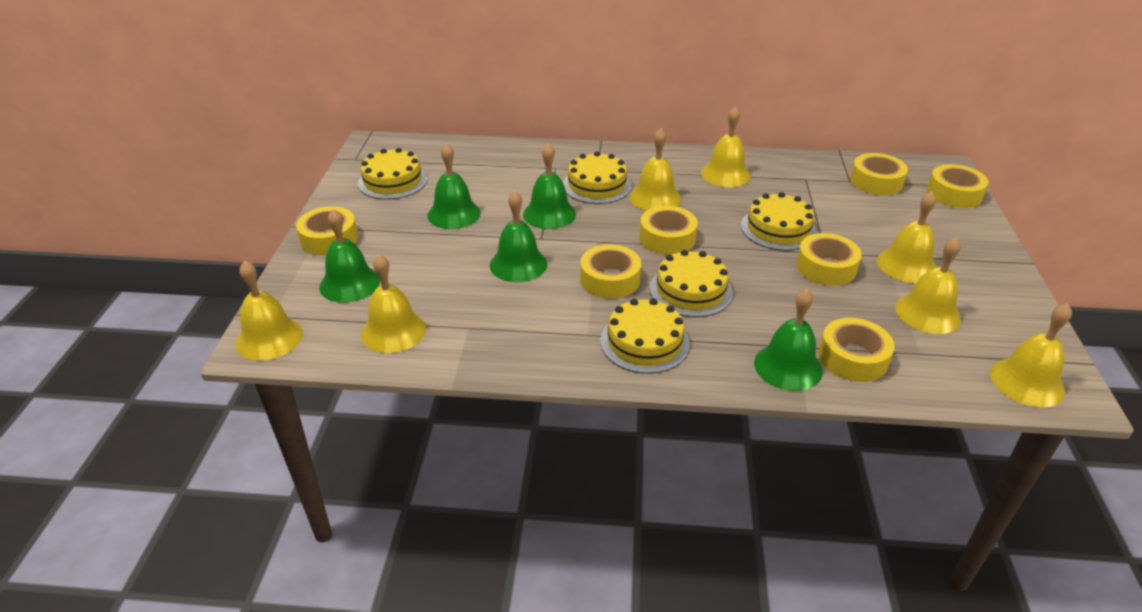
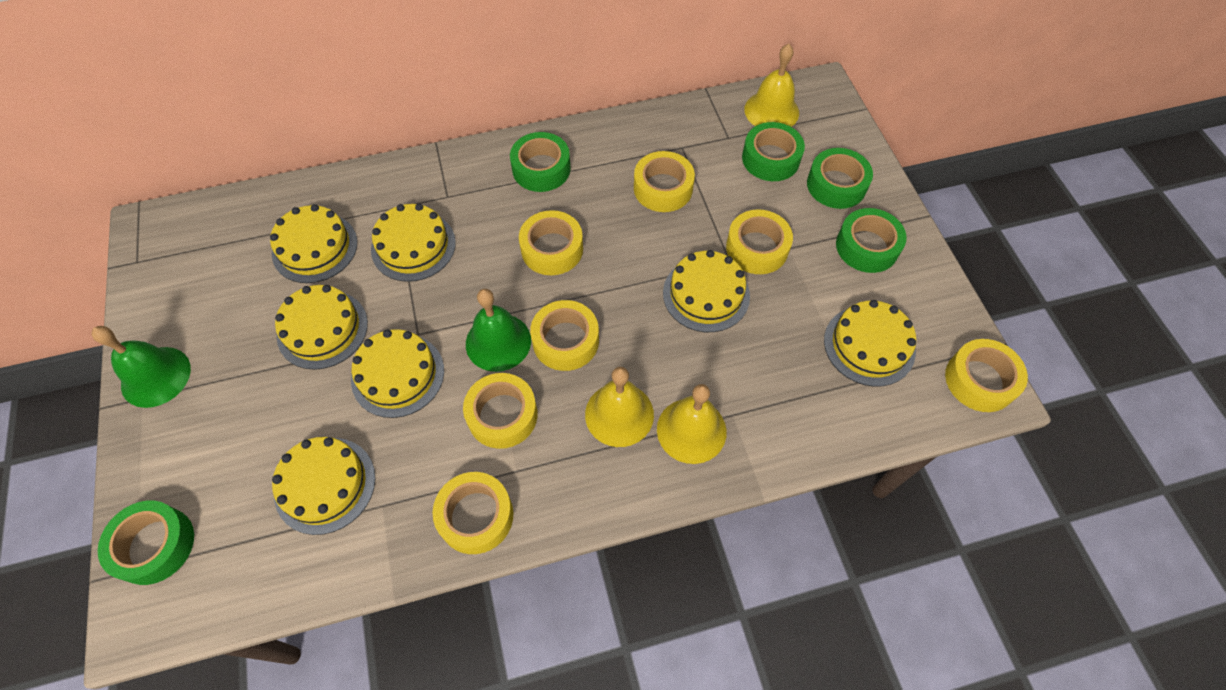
green bell: [319,209,380,303] [427,143,481,229] [490,191,547,282] [523,143,576,229] [754,289,823,391] = 5 -> [91,326,191,408] [466,289,531,372] = 2
green tape: none = 0 -> [98,500,194,585] [510,132,571,192] [742,122,805,181] [807,148,873,209] [836,208,907,273] = 5
yellow bell: [236,261,303,361] [361,254,426,353] [630,128,681,211] [701,106,751,187] [877,191,937,283] [895,237,961,334] [990,303,1072,407] = 7 -> [585,367,654,447] [657,384,726,464] [744,44,799,127] = 3
yellow cake: [358,148,427,199] [563,152,632,204] [601,298,690,374] [650,250,733,317] [741,192,817,251] = 5 -> [270,204,357,283] [272,437,375,535] [275,285,368,370] [351,329,444,418] [371,204,456,282] [663,250,750,332] [824,300,916,387] = 7

